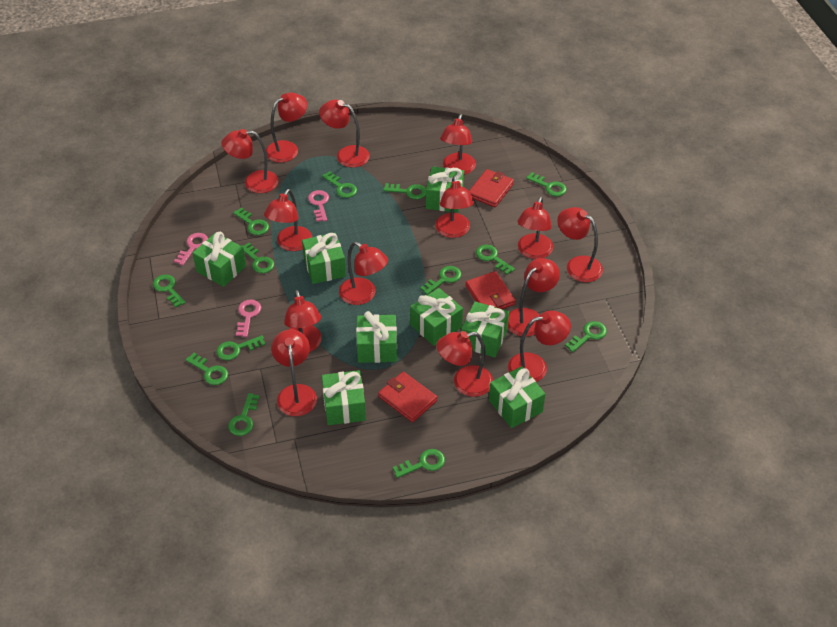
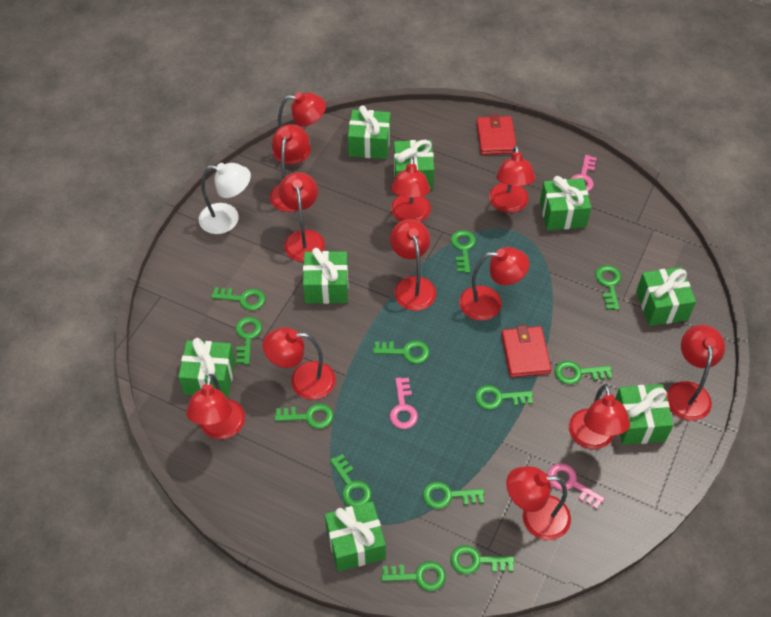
green key: [153,274,186,308] [186,353,228,385] [216,335,266,360] [228,393,260,436] [233,207,269,235] [242,243,274,273] [322,171,357,198] [383,183,426,199] [393,449,445,478] [420,266,461,295] [476,245,515,275] [526,172,567,197] [565,321,607,352] = 13 -> [211,287,265,311] [236,317,262,365] [275,404,334,429] [330,454,372,507] [373,341,430,364] [381,561,446,591] [423,482,484,509] [450,545,515,575] [451,230,476,273] [475,385,533,410] [555,361,612,385] [595,265,621,310] = 12
red lamp: [221,129,279,193] [264,189,312,251] [266,92,307,163] [271,330,317,416] [284,290,322,352] [319,100,370,168] [339,242,388,305] [435,176,474,238] [437,331,493,397] [440,114,476,175] [508,258,560,337] [508,311,571,382] [517,197,553,259] [557,207,603,282] = 14 -> [186,374,245,439] [263,327,336,400] [270,124,309,212] [273,92,326,165] [279,172,325,262] [390,219,436,311] [391,156,431,222] [459,247,529,321] [489,145,535,213] [506,466,571,540] [569,384,630,449] [666,325,726,421] = 12
red wallet: [378,371,437,422] [465,271,516,309] [469,169,514,207] = 3 -> [476,114,516,155] [501,325,551,378] = 2
white lamp: none = 0 -> [199,163,251,234] = 1

